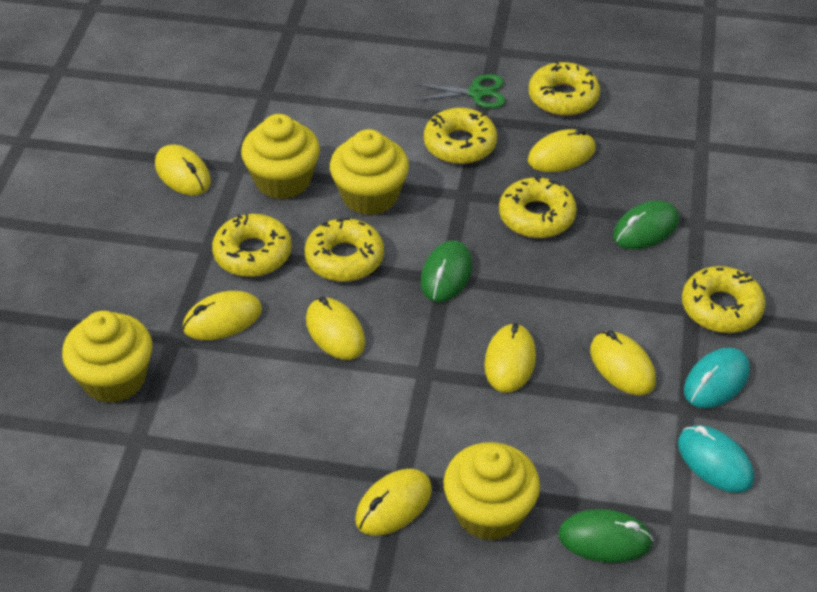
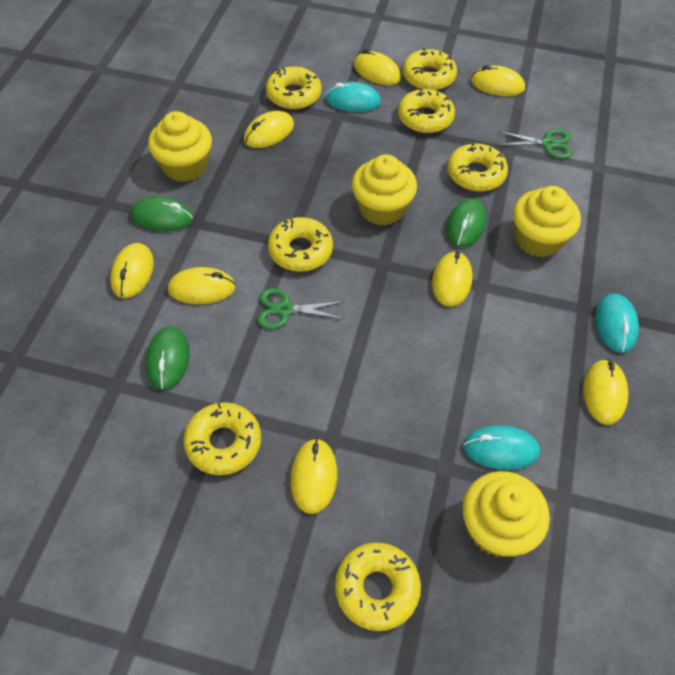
green scissors: [415,74,506,109] = 1 -> [258,288,345,329] [498,129,572,159] = 2
turquoise mouse: [678,425,754,493] [684,348,750,408] = 2 -> [325,82,381,112] [463,425,540,470] [595,293,639,353] = 3
yellow donut: [212,213,292,277] [305,217,384,282] [424,108,497,164] [499,176,577,238] [529,61,600,116] [682,266,766,333] = 6 -> [183,402,261,475] [266,66,321,110] [268,217,333,272] [335,542,421,631] [398,88,455,133] [403,48,457,90] [448,142,508,192] = 7
yellow mouse: [155,144,211,196] [183,291,262,340] [306,296,365,360] [355,469,432,536] [484,323,536,393] [528,129,596,172] [590,330,656,395] = 7 -> [110,243,154,298] [168,267,236,304] [244,111,294,148] [291,438,337,514] [354,49,401,85] [432,251,472,307] [471,65,525,96] [583,359,628,425] = 8

